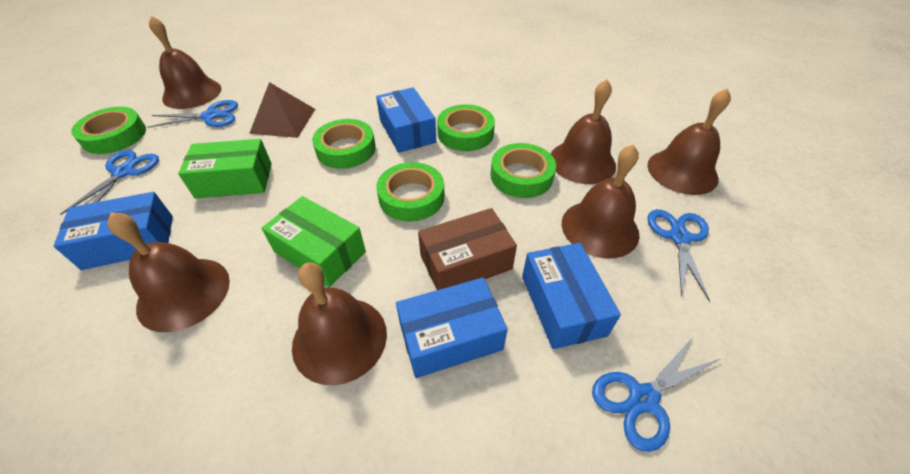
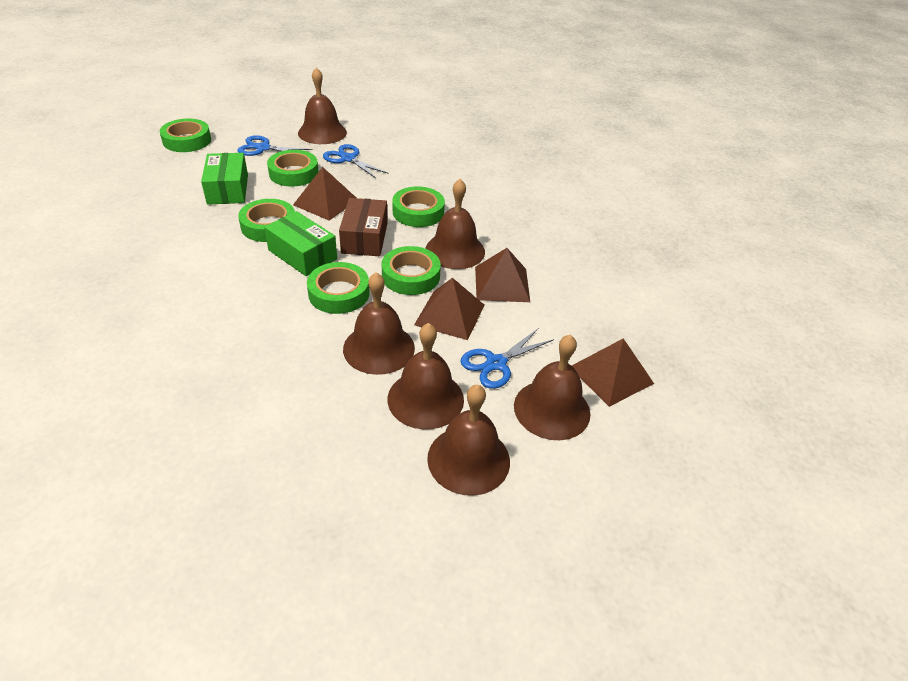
blue box: [53,192,173,270] [376,87,436,153] [396,278,508,378] [522,243,621,349] = 4 -> none = 0
blue scissors: [61,150,159,215] [148,100,238,128] [592,337,720,452] [648,209,710,302] = 4 -> [238,135,313,156] [323,144,388,178] [461,329,554,389] = 3
brown pyramid: [249,82,315,138] = 1 -> [293,167,356,221] [414,278,485,340] [475,248,530,302] [572,338,654,407] = 4
green tape: [71,107,146,154] [312,119,376,169] [376,162,445,221] [437,104,495,151] [490,143,556,198] = 5 -> [160,119,211,152] [238,199,295,242] [267,150,319,187] [307,262,370,314] [382,246,441,295] [392,186,445,227] = 6

